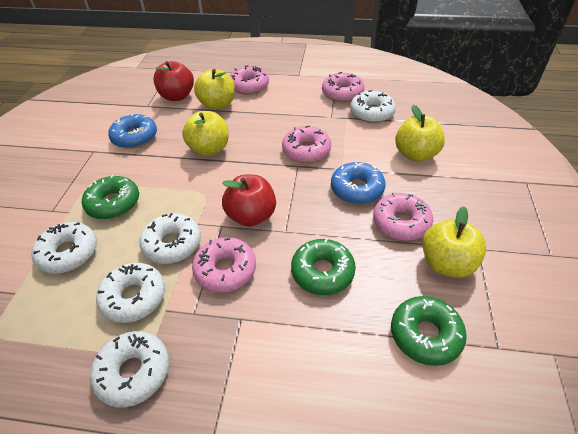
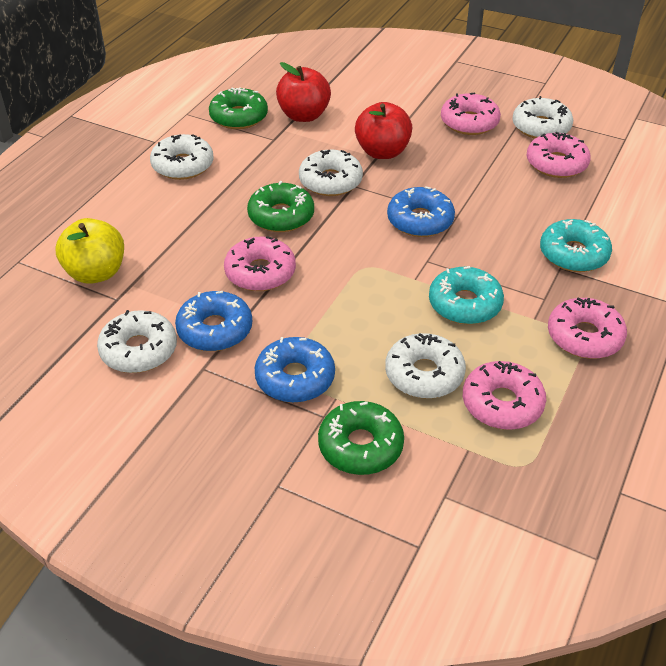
blue donut: [108,113,157,149] [331,162,386,204] = 2 -> [175,291,252,351] [255,337,335,403] [387,186,455,237] = 3
turquoise donut: none = 0 -> [429,266,504,324] [540,219,612,272] = 2
yellow apple: [182,111,229,156] [194,69,235,110] [395,105,445,162] [422,206,487,278] = 4 -> [56,218,124,284] = 1

